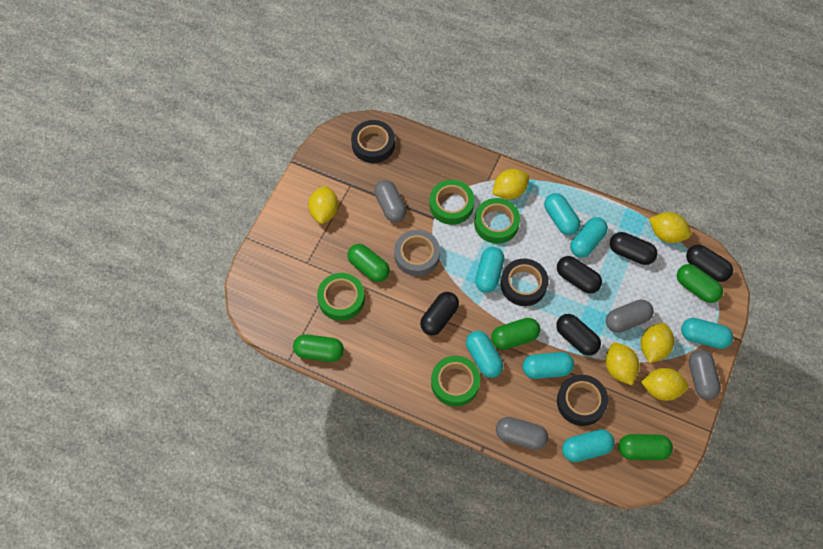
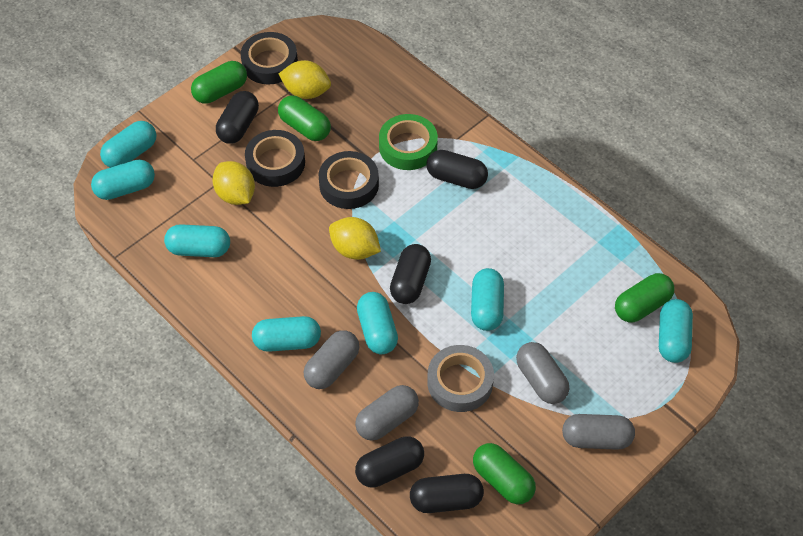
green capsule: [293,334,344,362] [347,244,390,282] [491,318,540,350] [618,434,673,460] [677,264,723,303] = 5 -> [191,61,247,103] [278,95,331,141] [473,443,536,504] [615,273,675,323] = 4
green tape: [317,273,365,321] [429,180,474,225] [431,356,480,406] [474,198,520,244] = 4 -> [379,114,438,170] = 1
yellow lemon: [308,186,338,224] [492,169,529,199] [605,342,639,385] [641,323,674,363] [641,368,689,401] [649,212,691,243] = 6 -> [212,161,255,205] [279,60,331,99] [329,217,381,260] = 3

